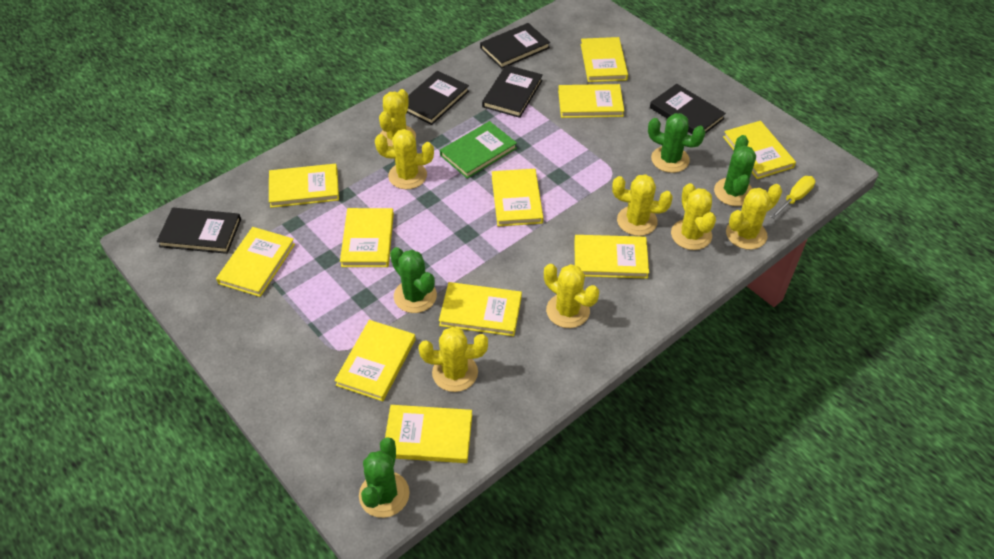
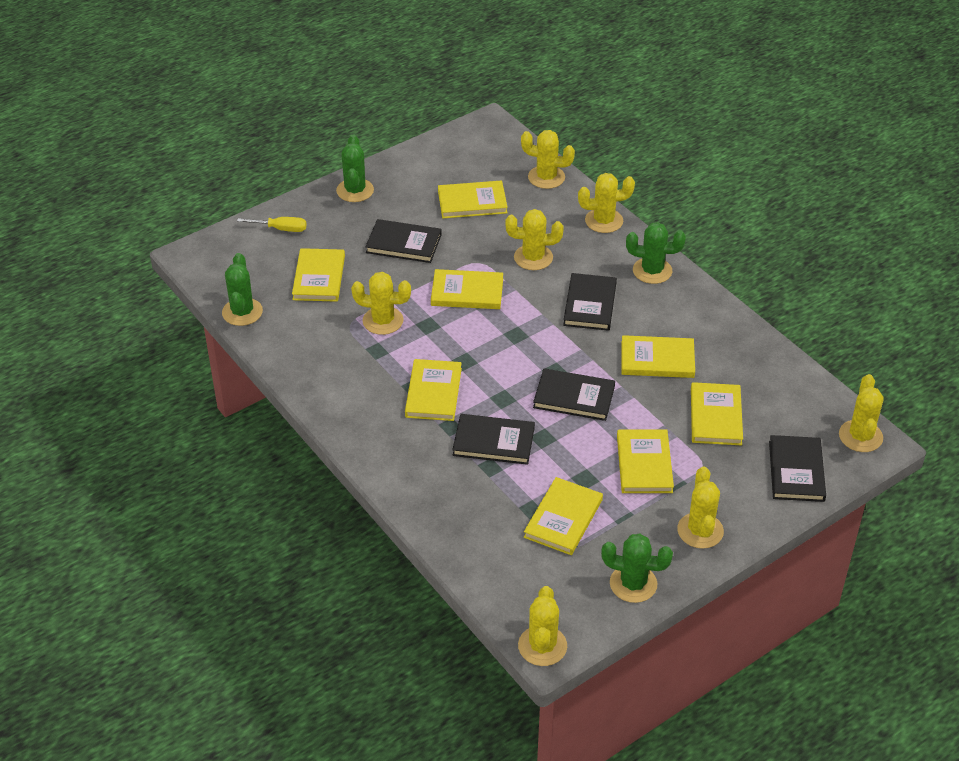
green book: [440,121,517,179] = 1 -> none = 0
yellow book: [216,227,295,297] [269,164,339,208] [334,320,416,401] [340,208,394,267] [385,405,472,463] [439,282,522,336] [492,169,543,227] [558,84,624,118] [574,235,649,279] [581,37,628,82] [723,121,796,179] = 11 -> [292,248,345,302] [405,359,462,421] [431,269,503,309] [438,180,508,218] [524,477,603,555] [617,430,674,493] [622,335,695,378] [691,382,743,445] = 8

